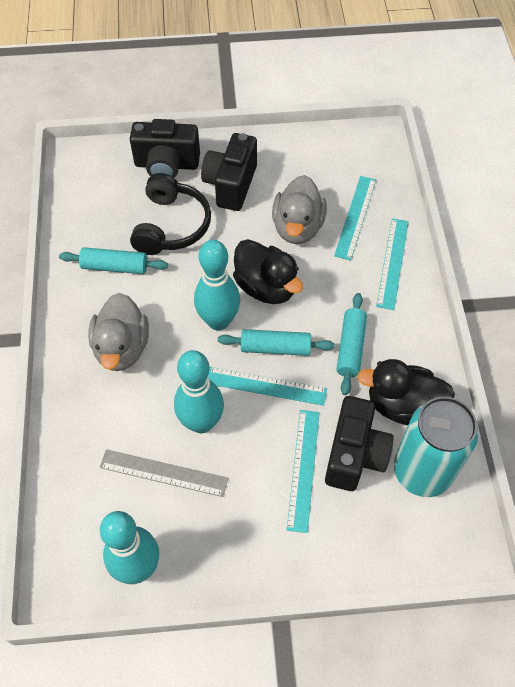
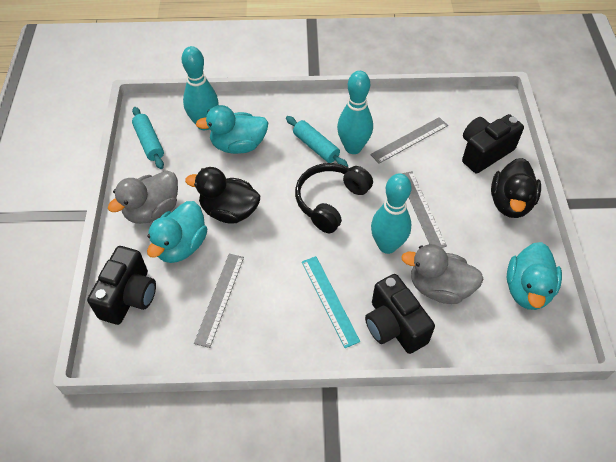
grey ruler: [100,449,228,497] = 1 -> [194,254,244,348] [370,117,448,164] [402,171,447,248] = 3
turquoise can: [394,397,478,497] = 1 -> none = 0
turquoise duck: none = 0 -> [147,201,207,263] [196,105,268,154] [507,242,562,310] = 3
turquoise rolling pin: [59,247,168,274] [218,329,335,356] [337,293,367,395] = 3 -> [132,107,164,169] [286,116,348,167] = 2
turquoise ruler: [208,367,327,406] [287,410,320,533] [334,176,376,261] [376,218,409,310] = 4 -> [302,256,360,348] = 1

